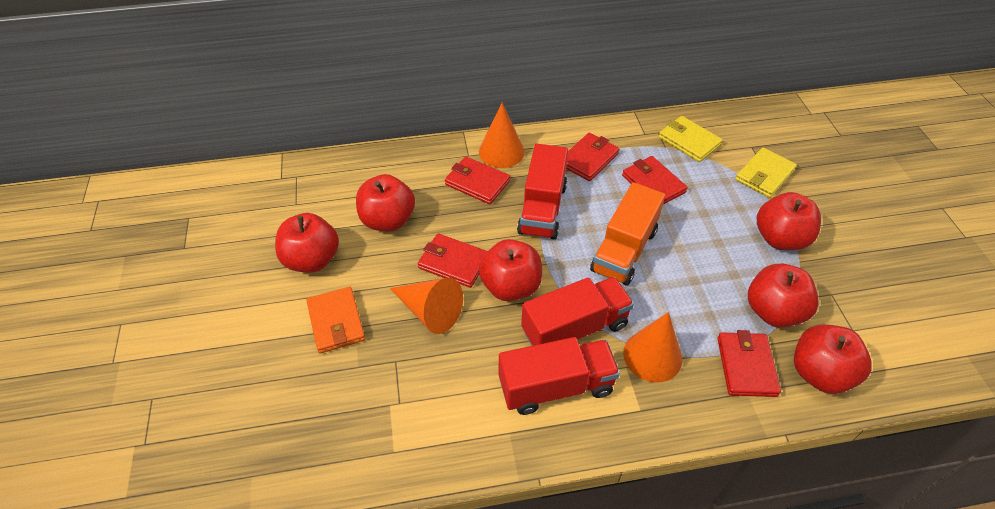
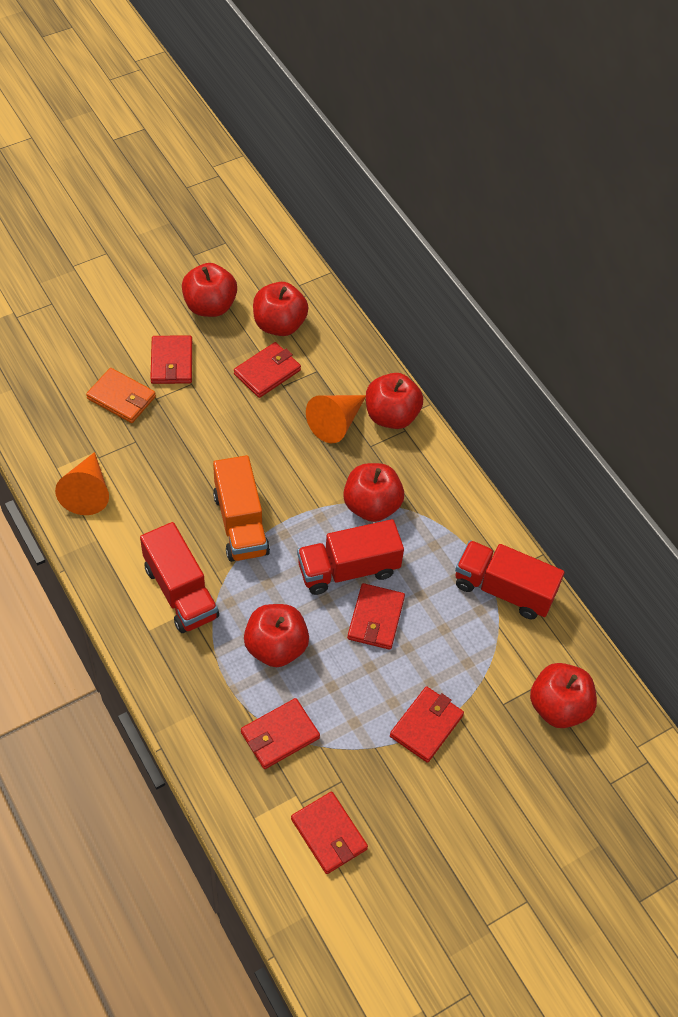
orange cone: [390,277,463,334] [479,103,525,168] [623,312,682,382] = 3 -> [55,452,109,515] [306,395,366,443] = 2
red wallet: [418,234,488,288] [445,157,510,204] [566,133,619,181] [622,156,688,205] [717,330,781,397] = 5 -> [150,335,192,384] [234,342,301,398] [241,698,320,769] [291,792,368,874] [347,583,405,650] [390,686,464,763] = 6
yellow wallet: [659,116,723,162] [735,148,797,198] = 2 -> none = 0

